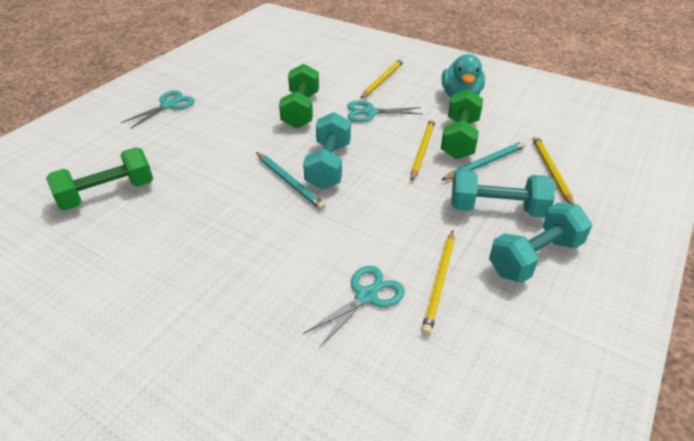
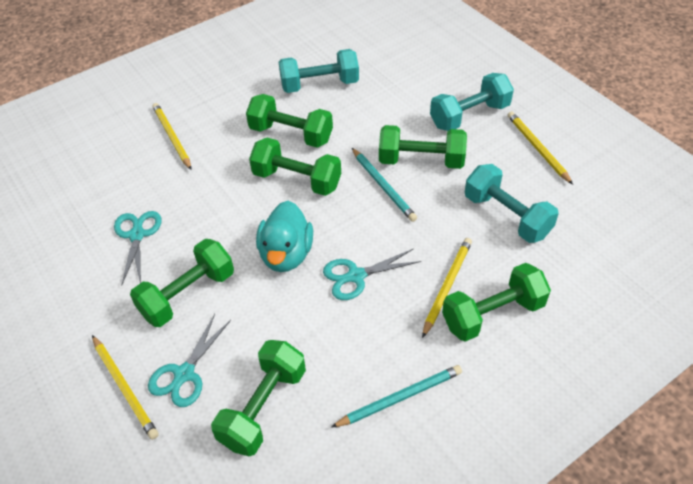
green dumbbell: [46,147,153,211] [279,64,319,128] [441,89,483,159] = 3 -> [130,239,234,327] [211,340,306,456] [246,94,333,148] [249,137,341,196] [379,125,467,169] [442,263,551,342] = 6

